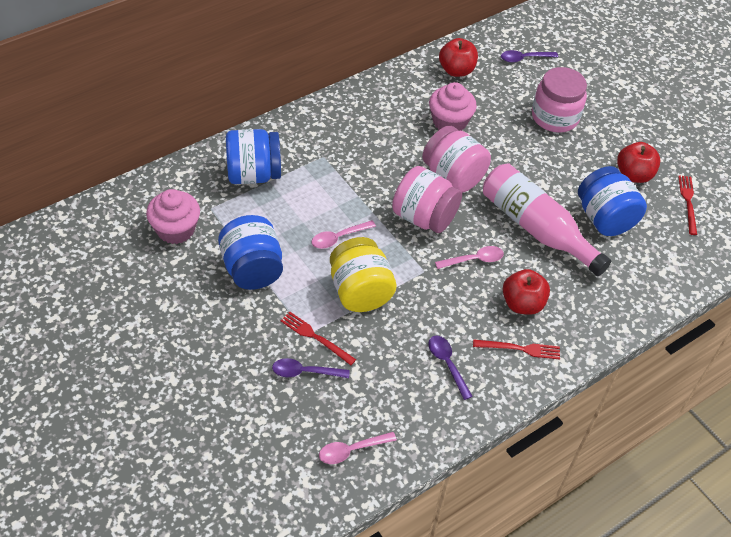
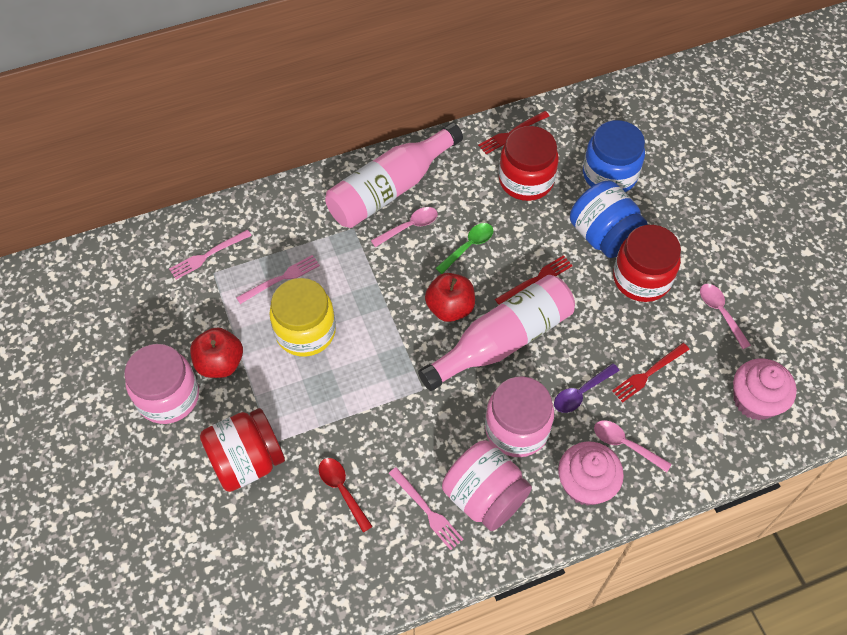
blue jar: [218,215,283,290] [226,129,281,184] [578,166,647,236] = 3 -> [570,181,648,258] [583,120,645,192] = 2
green spoon: none = 0 -> [435,223,493,274] = 1
pink bottle: [483,163,611,276] = 1 -> [325,122,463,228] [418,275,575,391] = 2
pink fork: none = 0 -> [169,230,252,280] [236,255,320,304] [389,467,464,550] = 3
purple spoon: [272,358,350,378] [428,336,473,400] [501,50,558,63] = 3 -> [554,363,620,413] = 1
red apple: [439,38,478,77] [503,269,550,315] [617,142,660,183] = 3 -> [190,327,243,378] [425,273,475,322] = 2
red jar: none = 0 -> [200,408,285,492] [499,126,559,201] [613,225,681,302] = 3
red spoon: none = 0 -> [318,458,373,532] = 1

